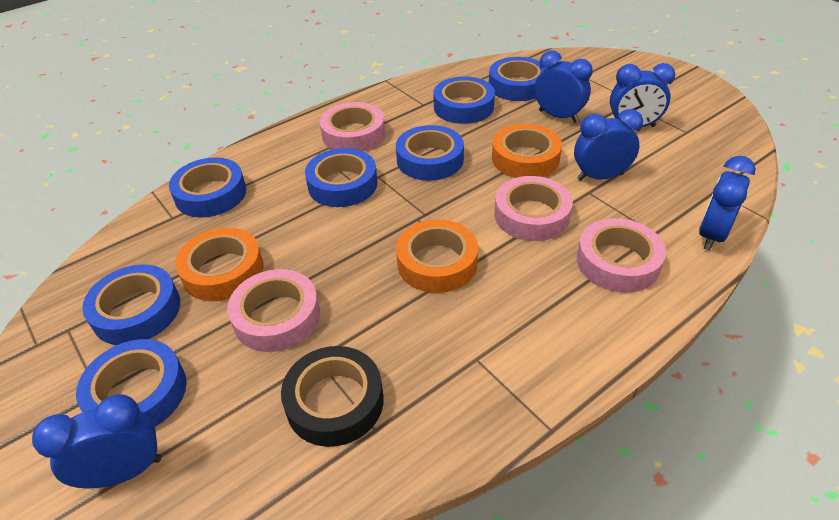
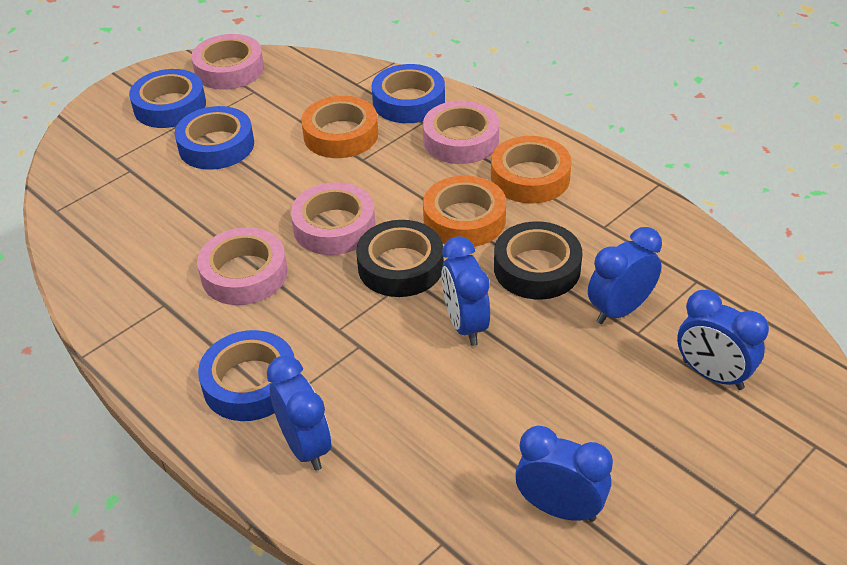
black tape: [281,346,384,447] = 1 -> [356,220,444,297] [494,221,582,299] = 2
blue tape: [76,339,187,427] [82,264,180,345] [169,157,246,218] [305,148,377,207] [396,125,464,181] [433,76,495,124] [489,57,547,101] = 7 -> [129,69,206,128] [175,106,254,170] [198,330,295,421] [372,64,445,123] = 4

